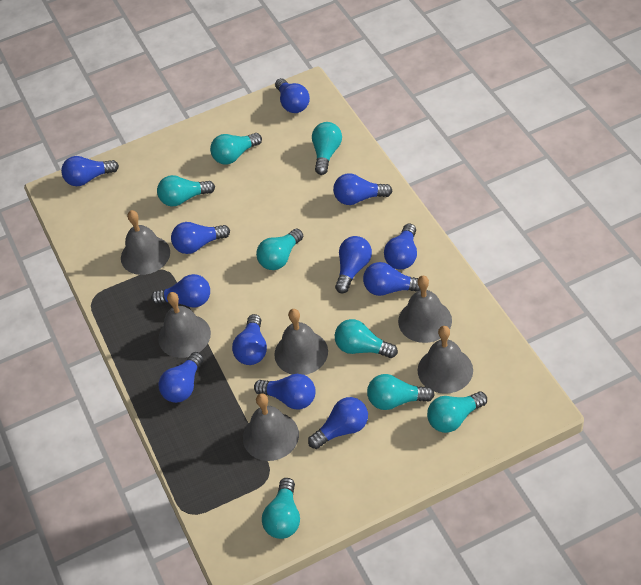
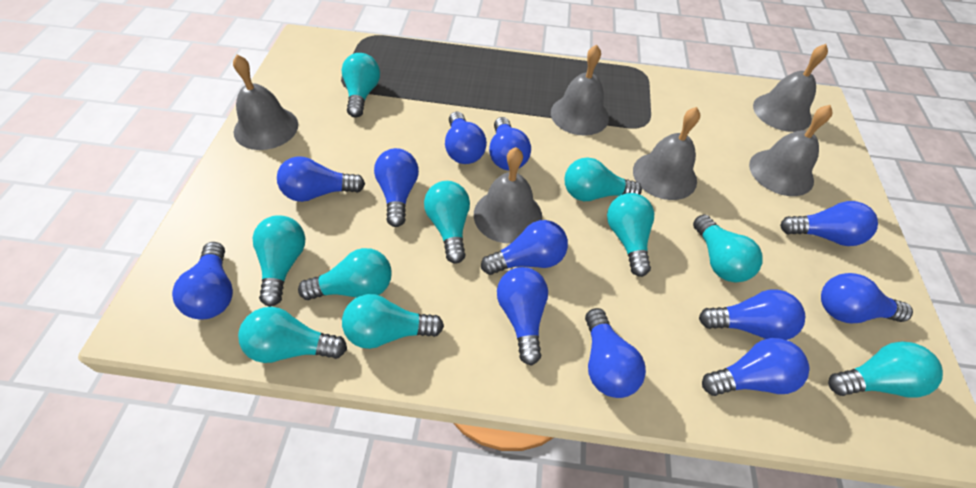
turquoise light bulb: [157,175,215,206] [210,133,262,165] [256,229,303,270] [262,478,300,539] [312,122,342,175] [335,319,398,358] [367,374,435,410] [427,392,487,433] = 8 -> [238,307,347,363] [253,215,305,307] [298,248,392,300] [342,53,380,118] [342,294,444,349] [424,181,470,264] [565,158,642,201] [607,193,654,277] [693,215,763,282] [828,341,943,398] = 10

